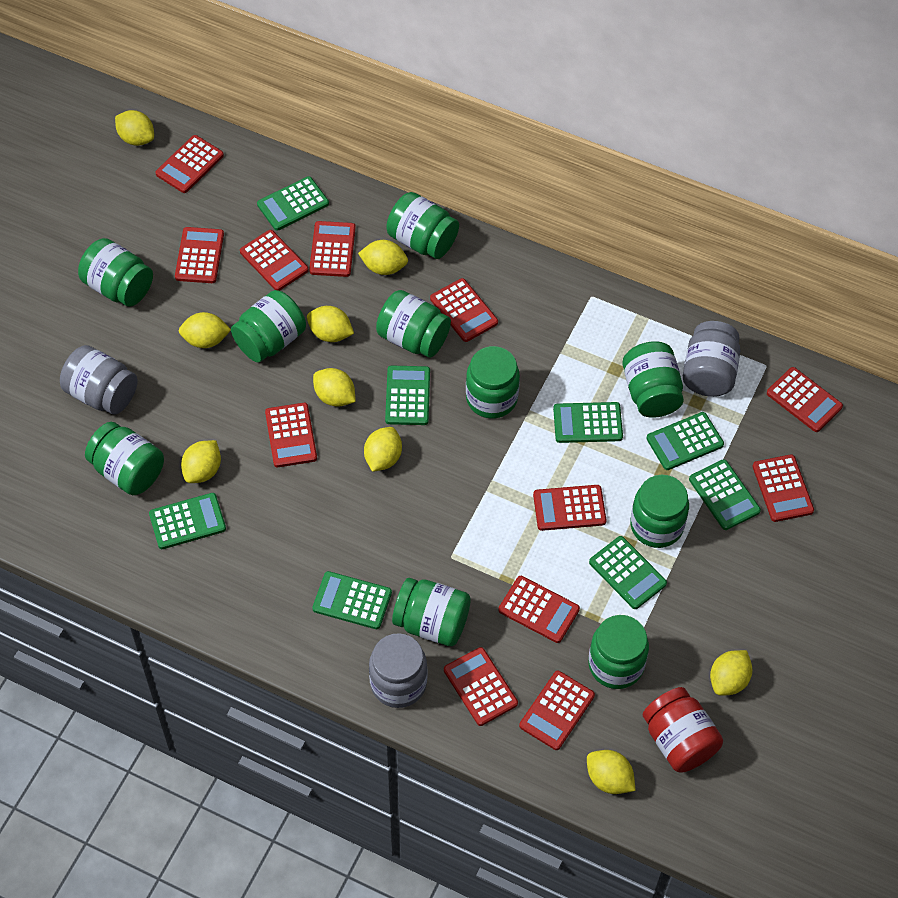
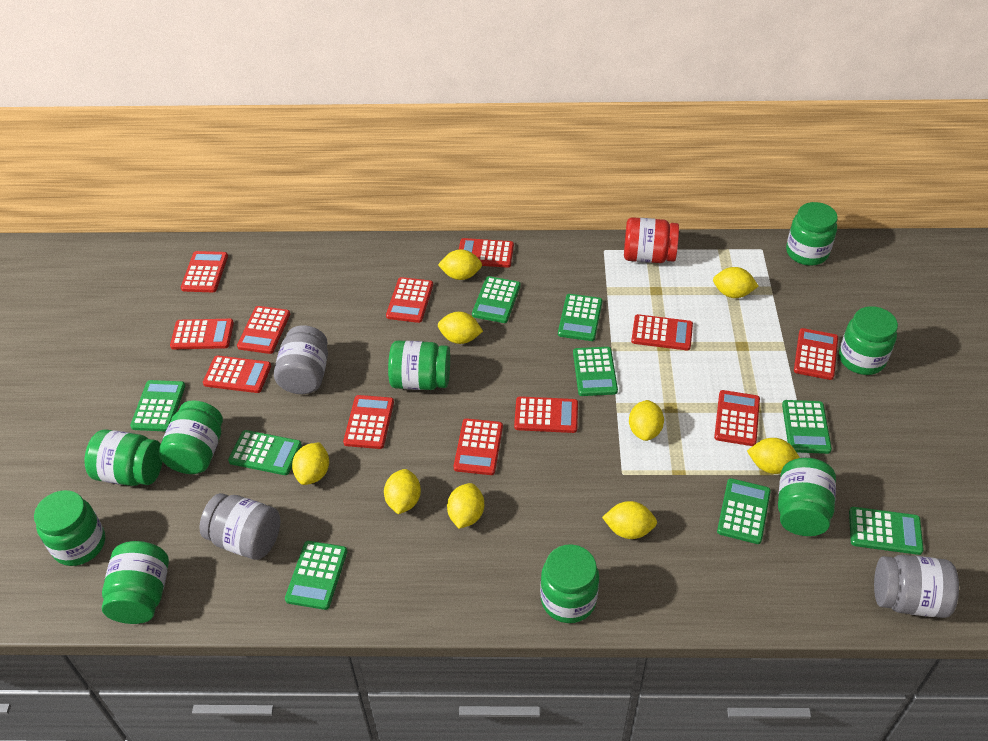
green calculator: [149,493,226,549] [257,176,329,231] [312,571,392,629] [385,365,430,425] [553,402,623,443] [589,536,667,609] [646,412,724,470] [689,459,761,530] = 8 -> [130,380,185,432] [228,430,302,475] [285,541,347,610] [472,276,521,323] [558,294,602,341] [573,347,618,396] [717,478,771,544] [782,400,832,454] [849,507,924,555] = 9
green jar: [78,238,153,307] [85,422,164,495] [231,290,306,363] [376,290,451,358] [386,192,459,259] [392,578,471,646] [466,346,520,419] [588,615,649,689] [622,341,684,418] [630,475,689,548] = 10 -> [34,490,105,566] [84,430,163,486] [102,541,169,624] [159,400,223,474] [388,341,450,390] [540,544,599,623] [778,458,836,536] [786,202,838,266] [839,306,898,375] = 9

